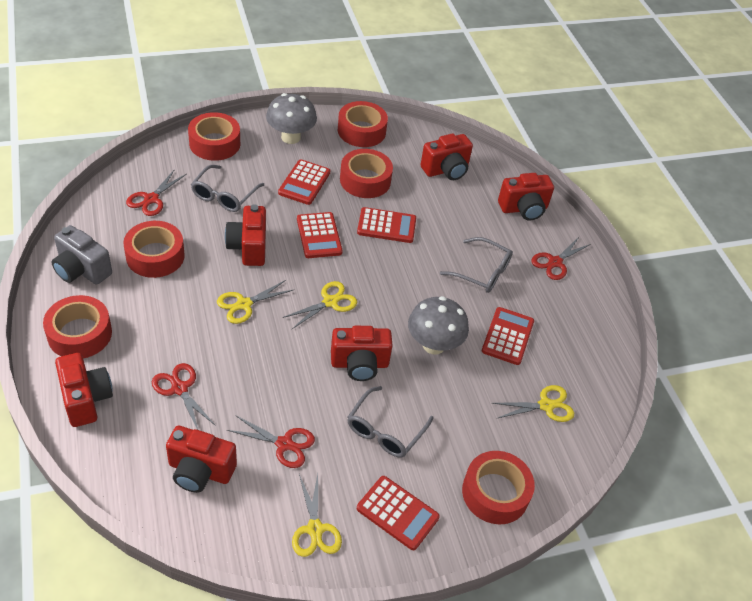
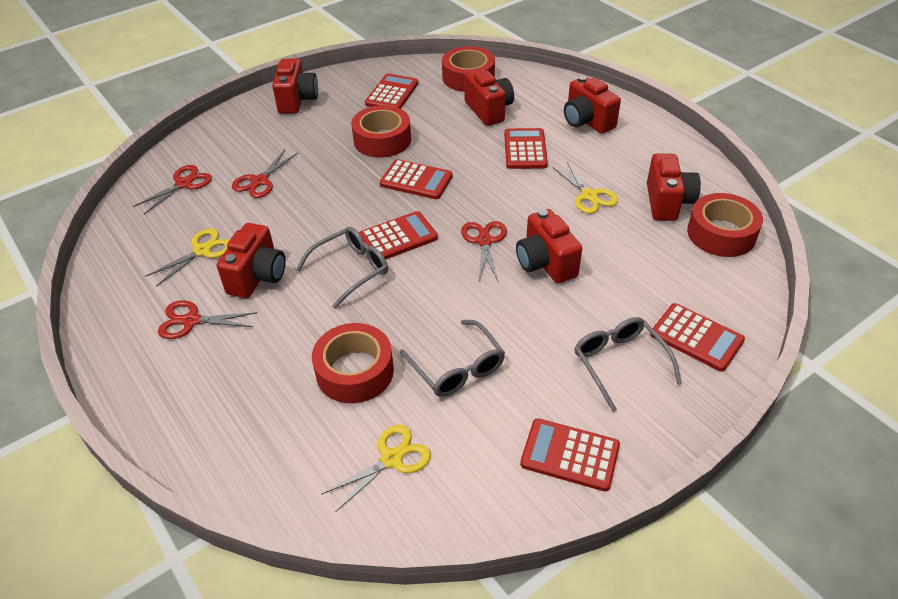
grey camera: [52,225,112,285] = 1 -> none = 0
grey mushroom: [266,93,317,144] [408,296,469,354] = 2 -> none = 0
red calculator: [278,159,330,205] [297,212,343,258] [357,207,416,243] [357,476,440,550] [482,307,534,365] = 5 -> [359,211,438,260] [365,74,418,109] [380,159,453,199] [504,128,548,169] [520,418,620,492] [651,303,745,372] = 6
red tape: [43,295,112,358] [123,221,185,278] [188,112,240,161] [338,101,388,147] [340,149,393,198] [462,451,535,524] = 6 -> [312,323,394,403] [351,105,411,158] [442,46,495,92] [687,193,763,257] = 4
yellow scissors: [217,280,293,324] [282,281,357,329] [292,474,342,557] [492,385,574,422] = 4 -> [145,228,230,287] [321,425,431,512] [553,162,618,214] = 3

